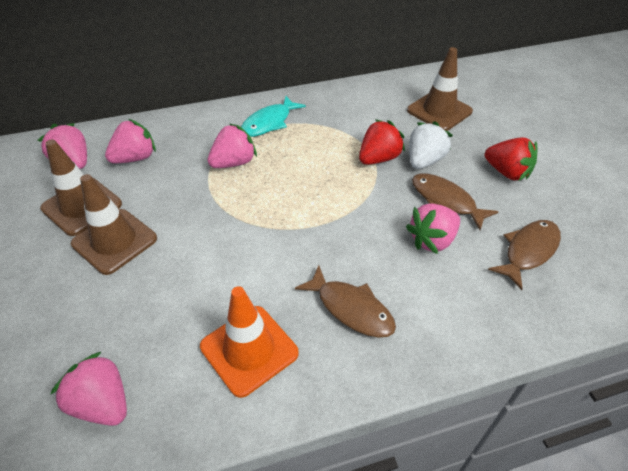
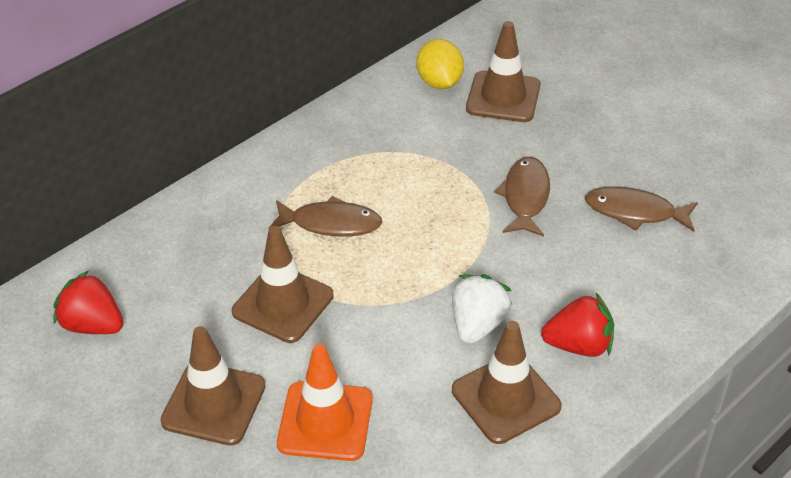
brown traffic cone: [40,139,122,236] [71,174,157,275] [407,47,473,131] = 3 -> [160,326,266,446] [232,226,334,343] [452,321,562,444] [466,21,540,122] = 4
pink strawberry: [38,123,87,169] [50,352,127,426] [105,119,156,163] [207,123,257,168] [406,203,460,254] = 5 -> none = 0
turquoise fish: [241,96,306,137] = 1 -> none = 0
yellow lemon: none = 0 -> [417,39,464,89] = 1

